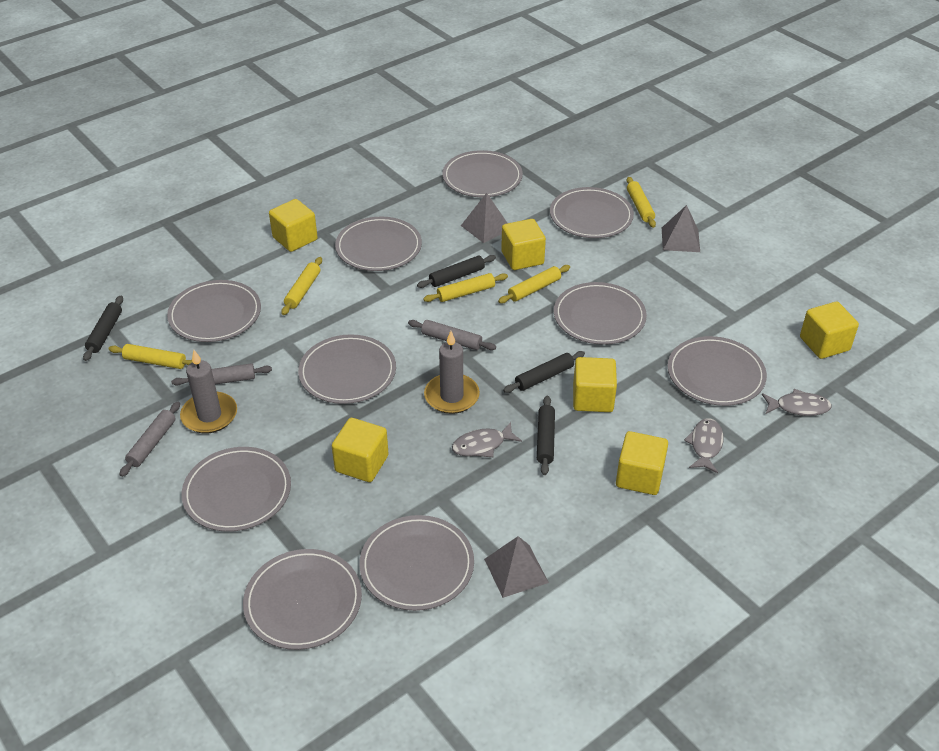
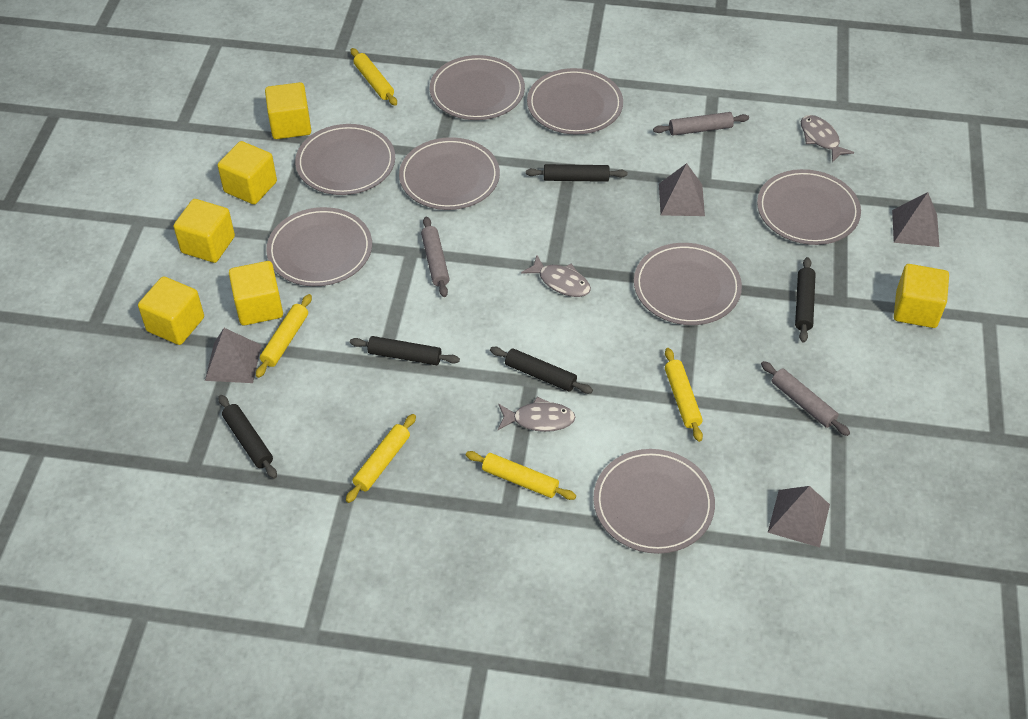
black rolling pin: [83,295,123,361] [417,255,496,288] [503,351,585,393] [537,396,555,475] = 4 -> [219,395,277,479] [350,336,460,365] [490,347,593,394] [526,164,627,182] [795,257,816,342] = 5
grey candle: [180,350,237,433] [424,331,480,414] = 2 -> none = 0
grey plate: [167,280,261,342] [182,447,291,532] [243,549,362,650] [298,334,396,404] [335,217,422,271] [359,515,474,611] [443,150,523,197] [550,187,634,238] [554,282,647,345] [668,336,767,406] = 10 -> [266,207,372,286] [295,124,395,195] [399,137,500,210] [430,55,525,120] [527,68,623,135] [593,449,715,554] [634,243,742,325] [757,169,861,245] = 8
grey pyramid: [461,193,507,243] [484,536,549,598] [662,205,700,252] = 3 -> [205,328,261,383] [659,163,705,216] [767,486,830,548] [892,192,939,247] = 4

